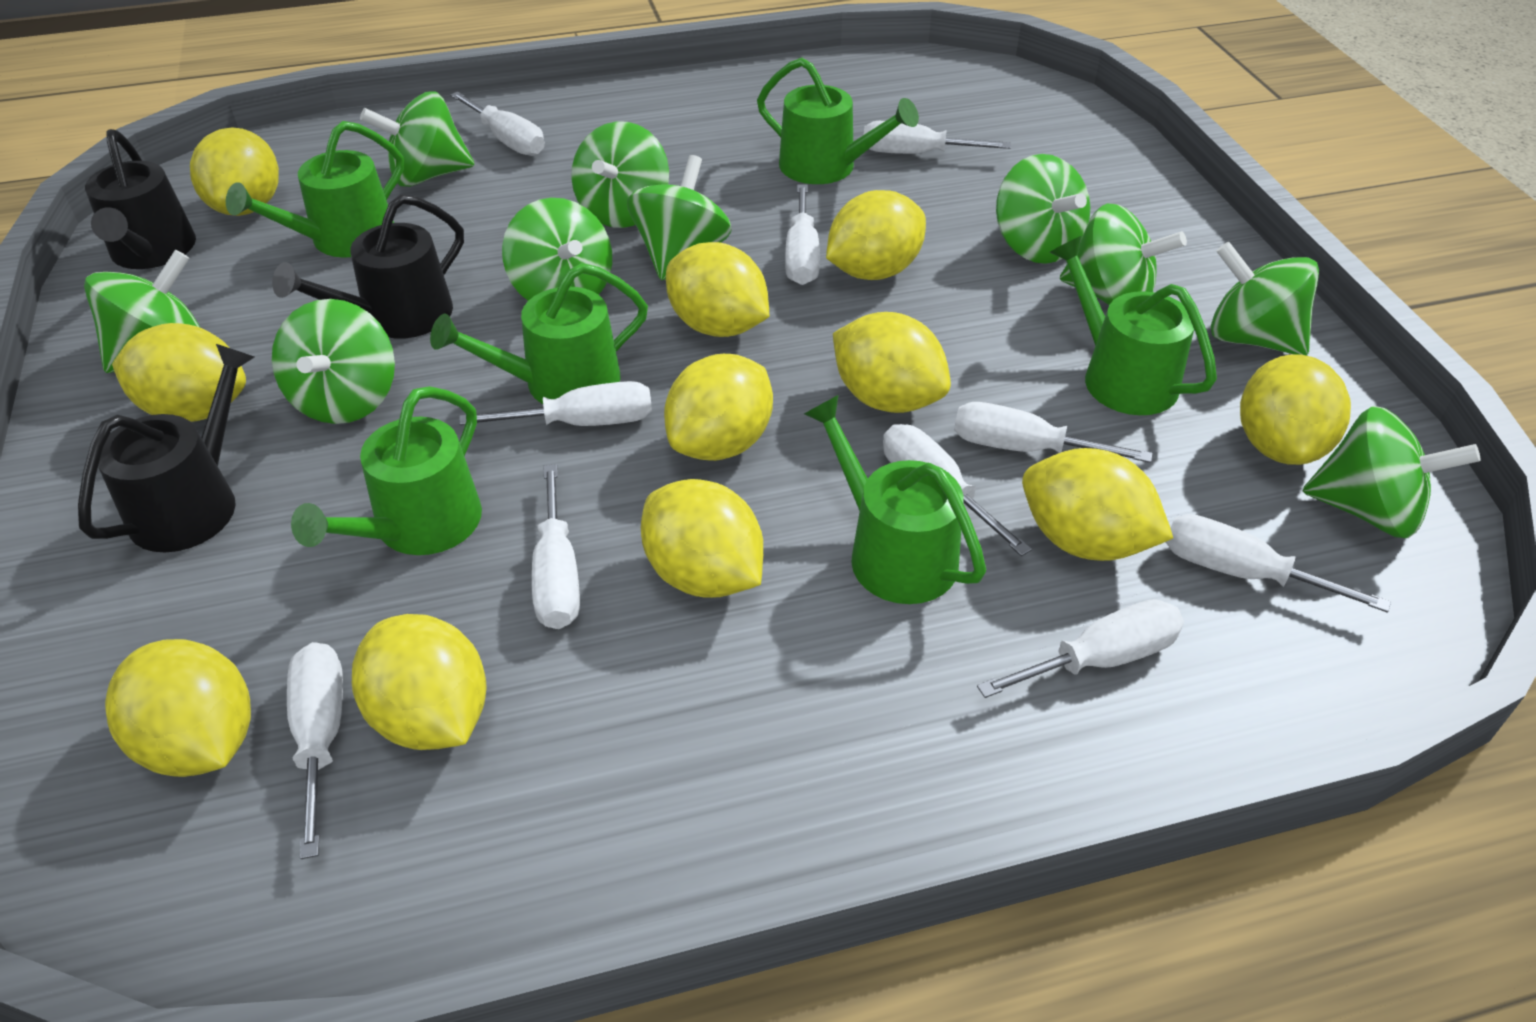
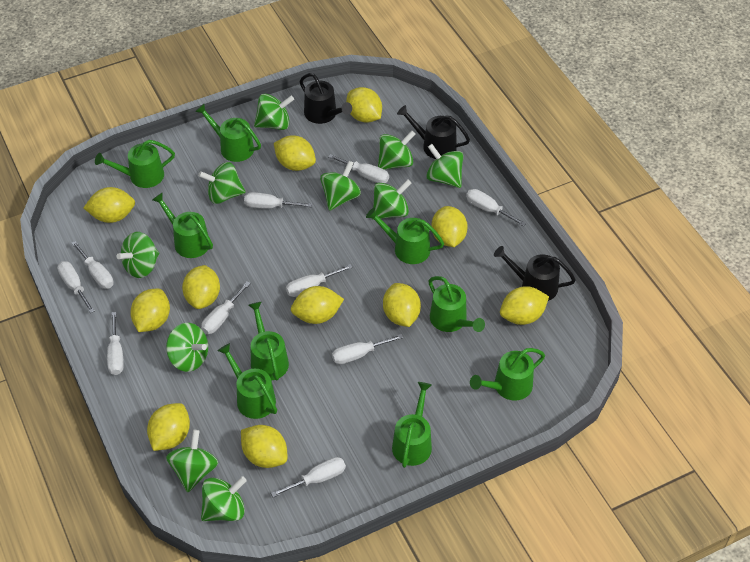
green watering can: [226,121,404,257] [291,386,482,555] [430,263,648,404] [757,58,919,184] [804,395,986,604] [1050,236,1217,415] = 6 -> [95,140,175,188] [152,193,213,258] [195,104,261,162] [218,343,277,419] [249,302,289,380] [366,208,444,264] [392,382,432,468] [428,276,485,332] [470,348,545,400] = 9

